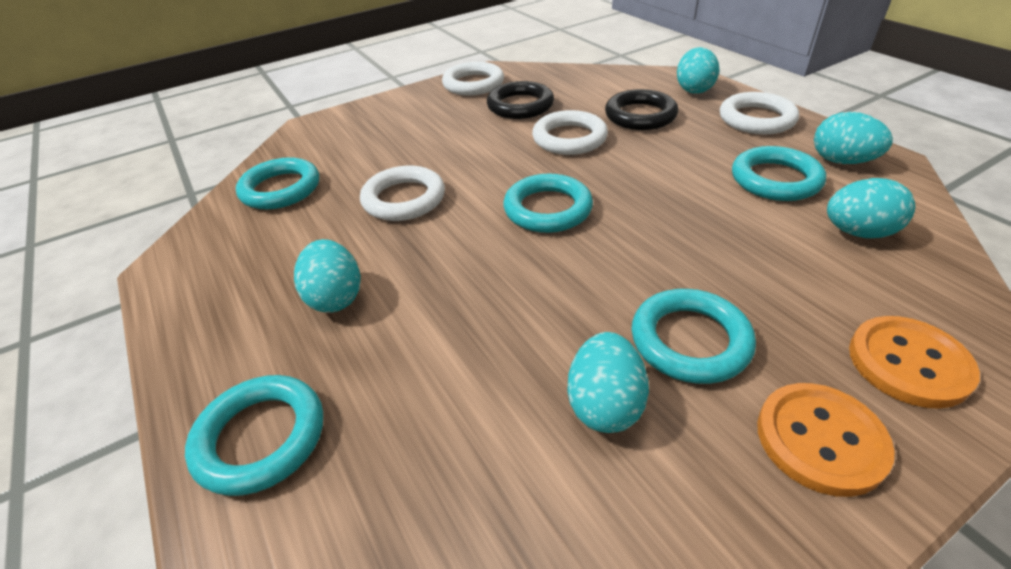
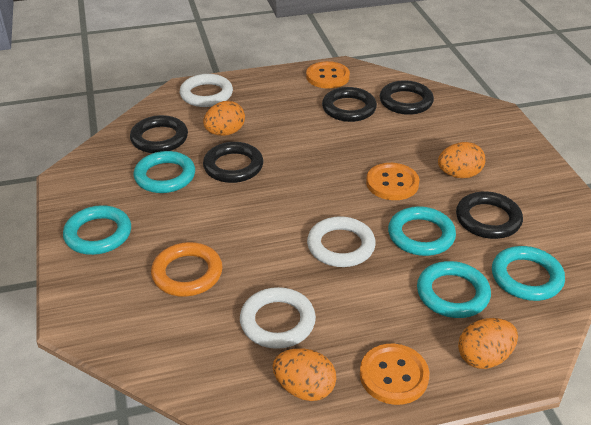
black ring: [487,81,554,119] [605,89,678,130] = 2 -> [130,115,188,153] [203,142,263,183] [322,87,377,122] [380,80,434,115] [456,191,523,239] = 5
orange button: [757,383,895,497] [849,316,980,409] = 2 -> [306,61,350,89] [360,344,429,405] [366,163,419,200] = 3
orange egg: none = 0 -> [203,101,245,136] [273,348,336,401] [438,142,485,178] [458,318,518,369] = 4
orange ring: none = 0 -> [151,242,222,297] = 1
turquoise egg: [294,239,361,312] [568,332,649,433] [677,47,720,94] [814,112,893,164] [827,178,915,238] = 5 -> none = 0
white ring: [360,166,445,221] [442,62,504,96] [532,110,608,155] [720,92,799,134] = 4 -> [180,74,233,107] [240,287,316,349] [307,216,376,267] = 3

